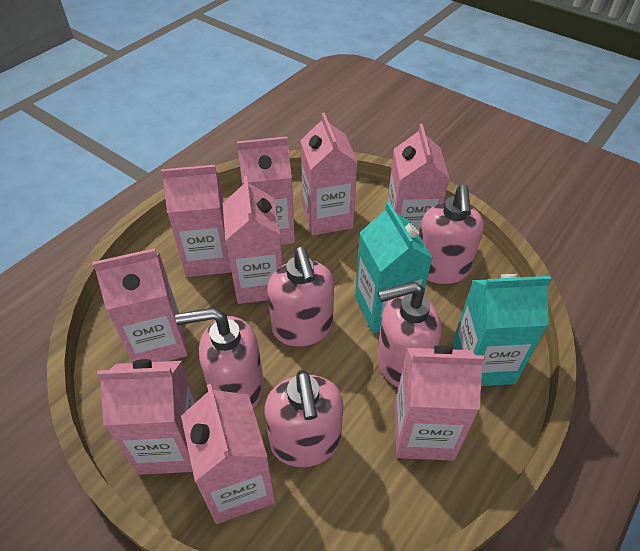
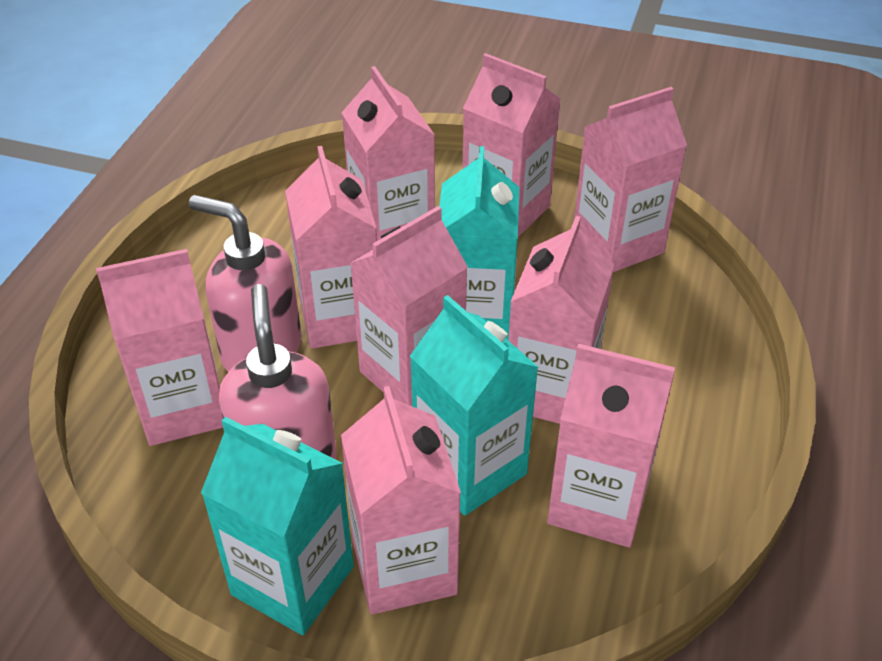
pink soap dispenser: [175,308,264,409] [264,370,343,467] [267,247,334,347] [377,281,442,387] [419,185,484,284] = 5 -> [189,195,302,372] [219,284,336,459] = 2
turquoise carton: [355,202,433,334] [452,274,551,386] = 2 -> [201,417,354,635] [410,295,538,516] [439,146,519,340] = 3

